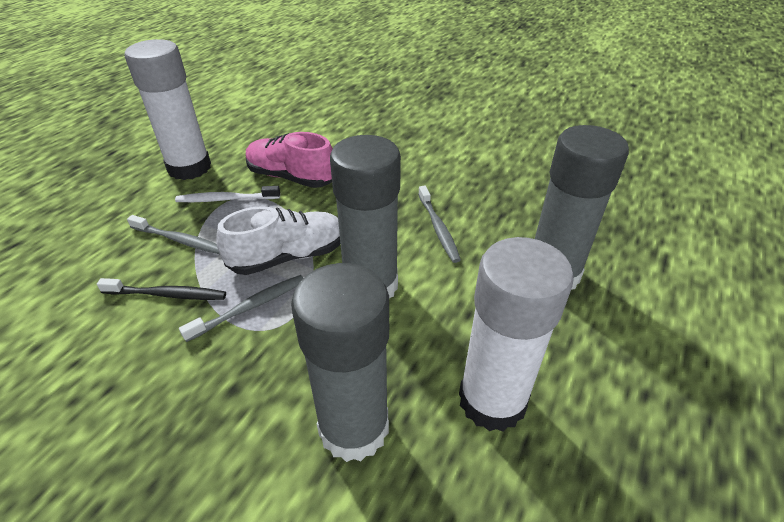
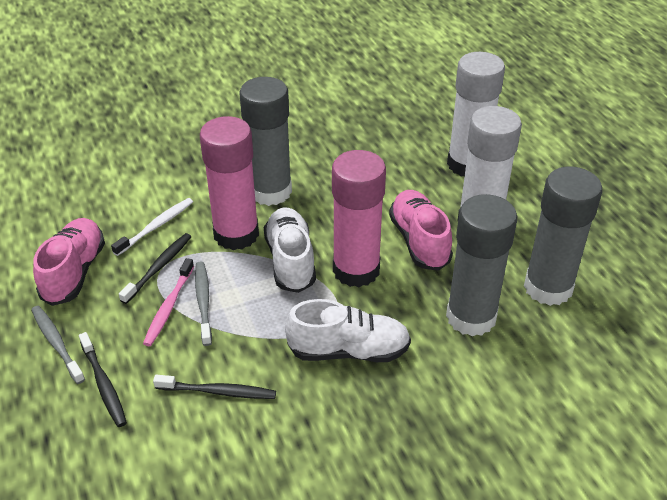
black toothbrush: [97,278,226,300] = 1 -> [79,332,127,427] [119,233,192,304] [153,375,276,399] = 3
grey toothbrush: [127,215,220,254] [179,275,303,342] [418,186,461,263] = 3 -> [31,306,85,384] [195,262,212,346] = 2
pink glue stick: none = 0 -> [200,116,259,250] [332,150,386,287] = 2
pink shoe: [246,132,333,188] = 1 -> [33,218,105,306] [389,190,453,271] = 2
pink toothbrush: none = 0 -> [143,258,194,346] = 1
white shoe: [216,206,340,275] = 1 -> [264,207,316,293] [285,299,411,362] = 2

